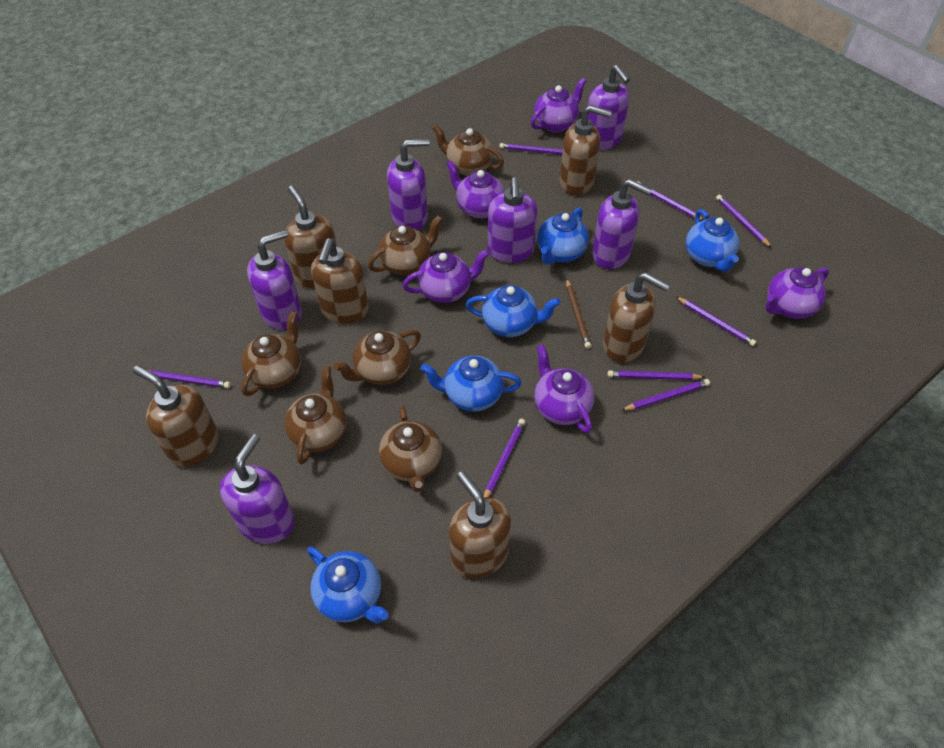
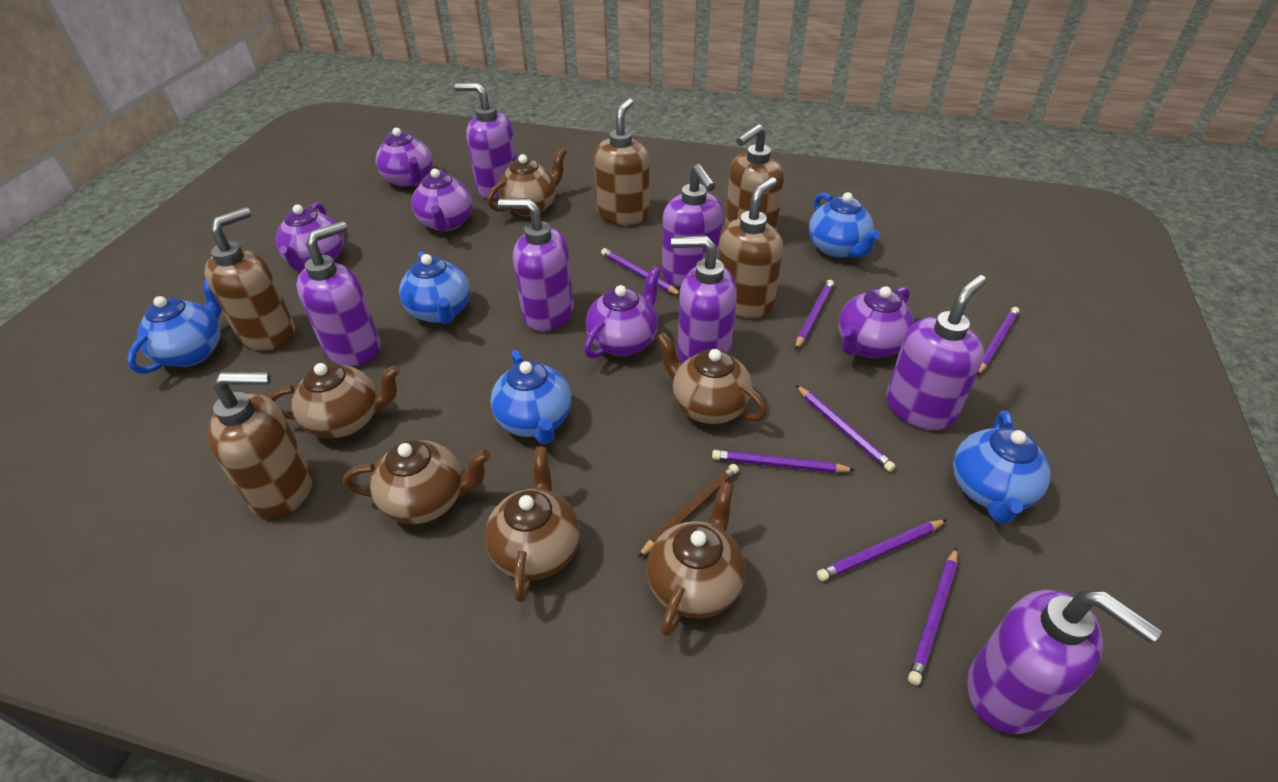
brown soap dispenser: [133,366,218,467] [284,186,337,288] [311,238,369,324] [449,471,511,579] [559,105,612,195] [603,272,670,362] = 6 -> [204,207,295,351] [207,372,313,519] [594,98,650,225] [718,177,783,318] [725,124,784,230] = 5
purple pencil: [148,370,231,388] [484,419,525,497] [499,143,563,155] [607,370,705,380] [621,379,710,411] [637,181,704,220] [676,297,756,346] [716,195,772,248] = 8 -> [601,248,680,295] [712,450,855,473] [795,280,834,350] [796,385,896,472] [817,519,947,581] [908,547,958,685] [977,307,1020,375] = 7
purple soap dispenser: [220,434,295,544] [247,230,302,330] [387,139,430,230] [488,177,537,263] [588,65,630,150] [592,179,652,269] = 6 -> [296,221,380,366] [455,82,517,199] [498,198,574,331] [662,164,723,287] [671,236,737,363] [886,275,986,430] [967,590,1162,734] = 7

